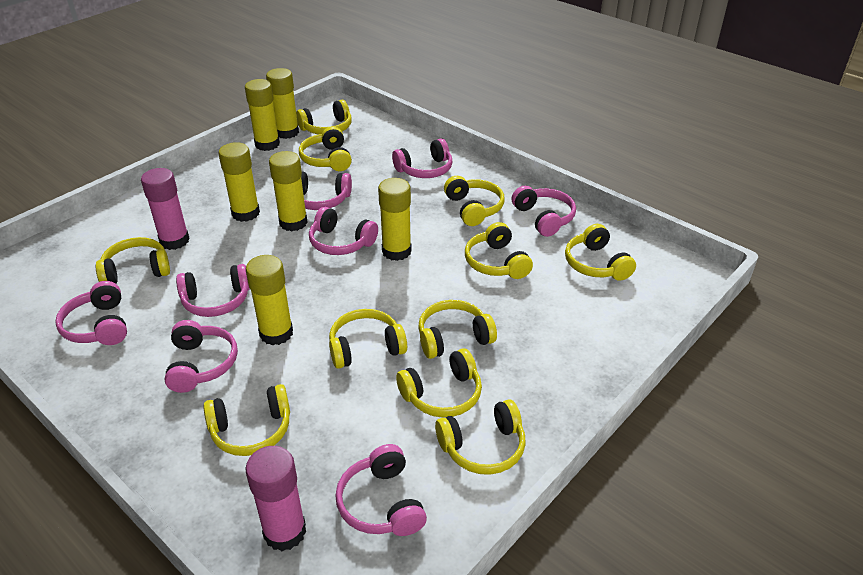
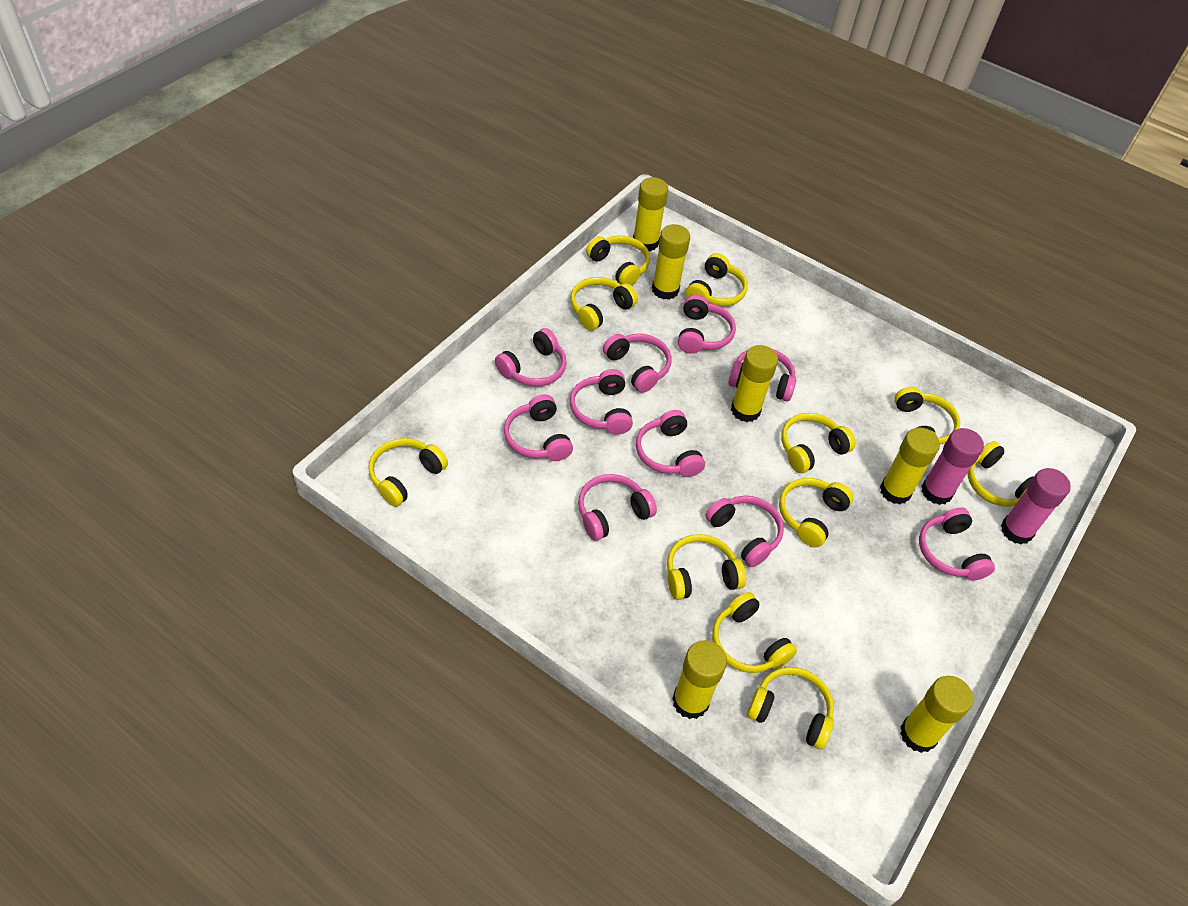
pink headphones: [55,281,127,345] [164,320,238,393] [176,264,250,317] [301,171,352,210] [309,207,378,255] [335,444,427,536] [392,138,453,178] [511,186,576,237] = 8 -> [495,328,567,387] [504,394,573,461] [570,369,633,435] [578,474,657,541] [603,334,671,393] [636,410,705,477] [678,295,736,354] [705,495,784,567] [728,349,796,401] [919,508,995,581] = 10

